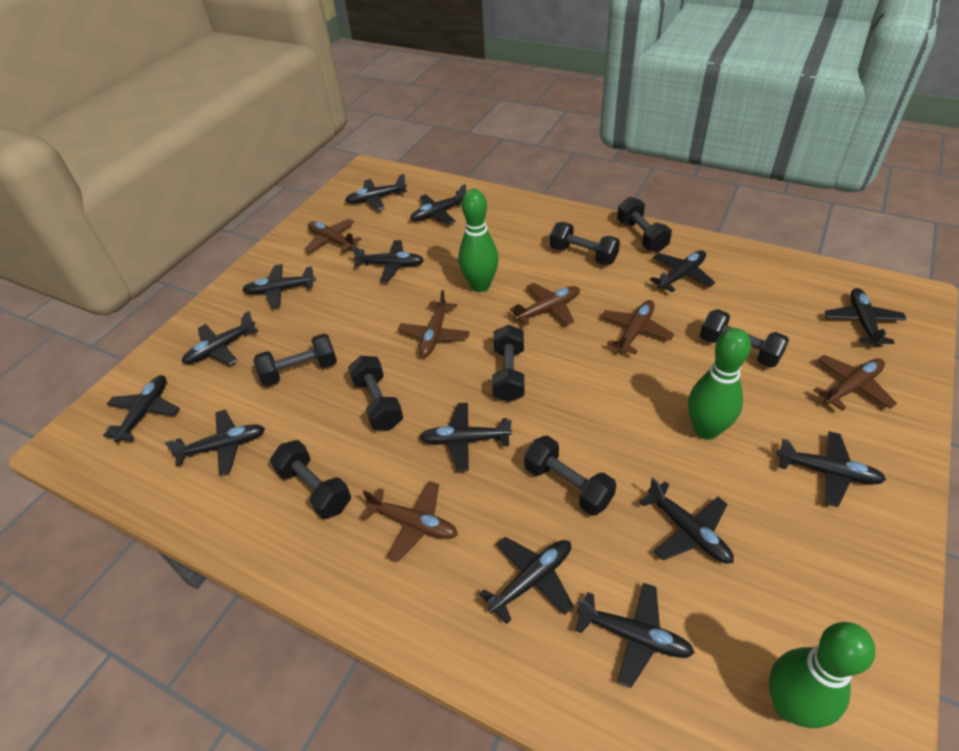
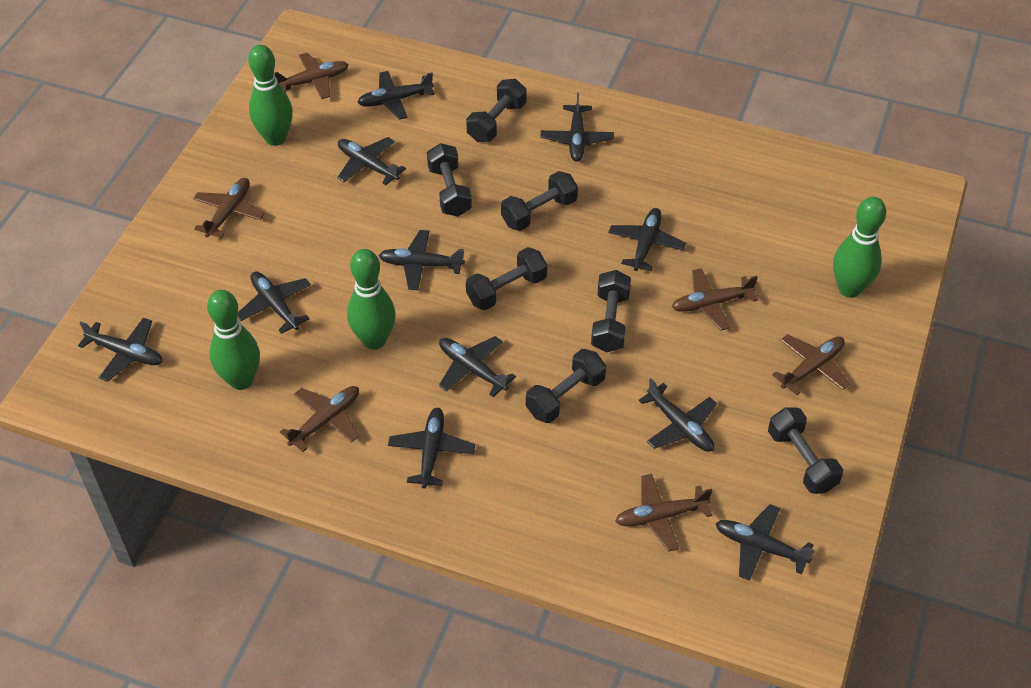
black dumbbell: [254,334,337,386] [270,440,351,519] [348,356,403,430] [492,325,525,402] [524,436,616,516] [550,222,620,265] [617,197,672,252] [700,309,789,368] = 8 -> [427,143,472,217] [466,79,526,142] [466,247,547,310] [501,171,578,231] [526,349,606,423] [591,270,631,352] [768,407,843,494] = 7
black plane: [103,375,180,443] [165,410,265,476] [182,311,258,365] [242,264,316,308] [345,174,407,210] [352,240,424,281] [410,184,466,224] [420,403,512,471] [479,537,574,624] [575,583,695,688] [639,478,734,564] [649,250,715,292] [776,431,886,507] [824,288,907,347] = 14 -> [78,318,163,382] [237,271,311,334] [337,137,406,185] [357,71,435,120] [378,230,465,290] [388,408,475,489] [439,336,516,397] [541,92,614,162] [608,208,686,271] [638,378,717,452] [716,504,815,581] = 11
green bowling pin: [459,189,499,292] [688,328,751,440] [769,622,876,728] = 3 -> [207,290,260,390] [248,45,293,146] [347,249,396,349] [833,197,886,298] = 4

